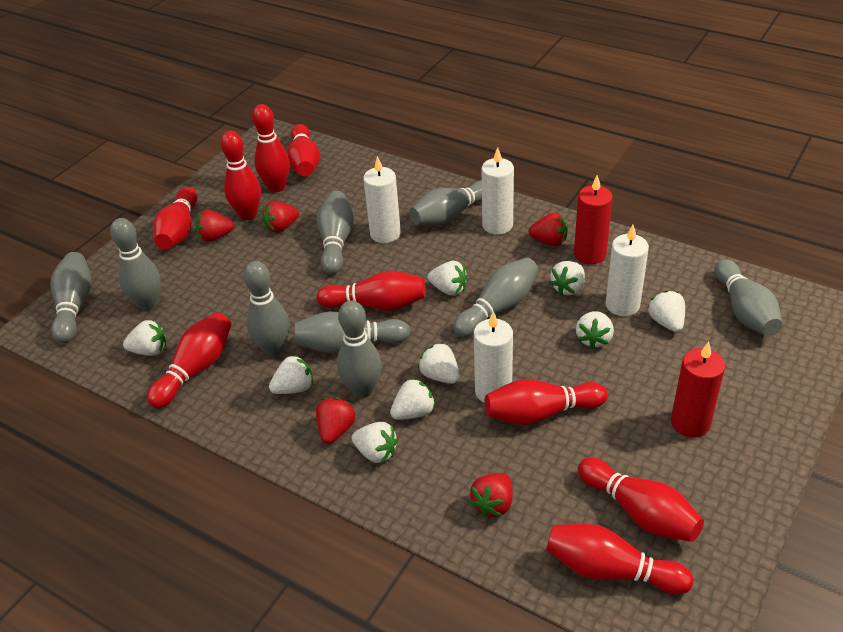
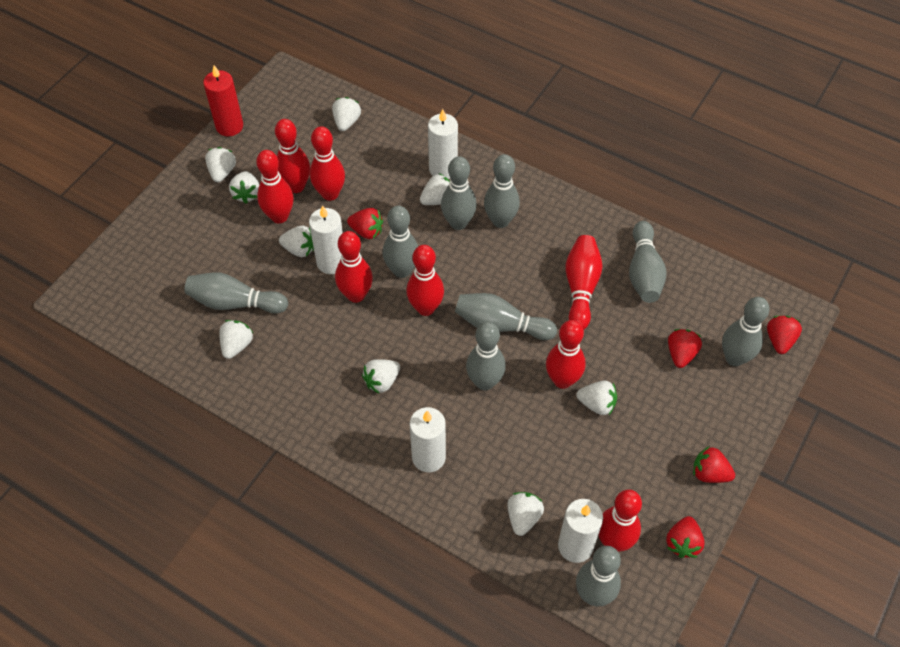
red bowling pin: [147,312,231,409] [153,187,198,249] [221,131,261,220] [252,104,290,192] [287,124,320,176] [317,271,426,311] [485,379,608,425] [546,524,693,594] [578,458,704,542] = 9 -> [256,150,294,223] [275,119,310,193] [310,126,345,201] [335,231,373,303] [406,245,444,316] [546,320,586,389] [566,235,603,330] [598,489,642,552] = 8
red candle: [574,175,613,264] [671,341,725,437] = 2 -> [203,65,243,136] = 1

